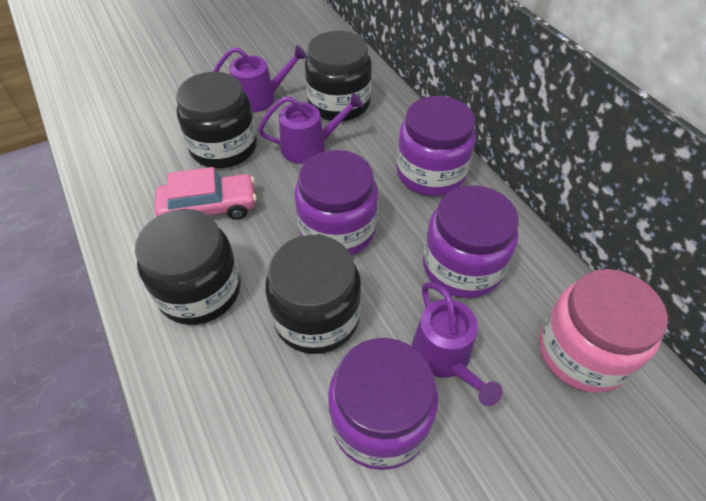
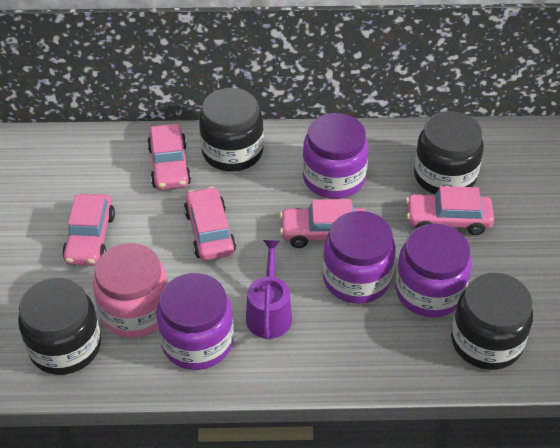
pink car: [155,167,257,220] = 1 -> [62,194,115,266] [147,124,191,190] [184,187,236,261] [280,199,365,248] [406,186,494,235] = 5
purple watering can: [213,45,307,113] [258,93,364,164] [412,282,503,406] = 3 -> [246,240,292,339] = 1

